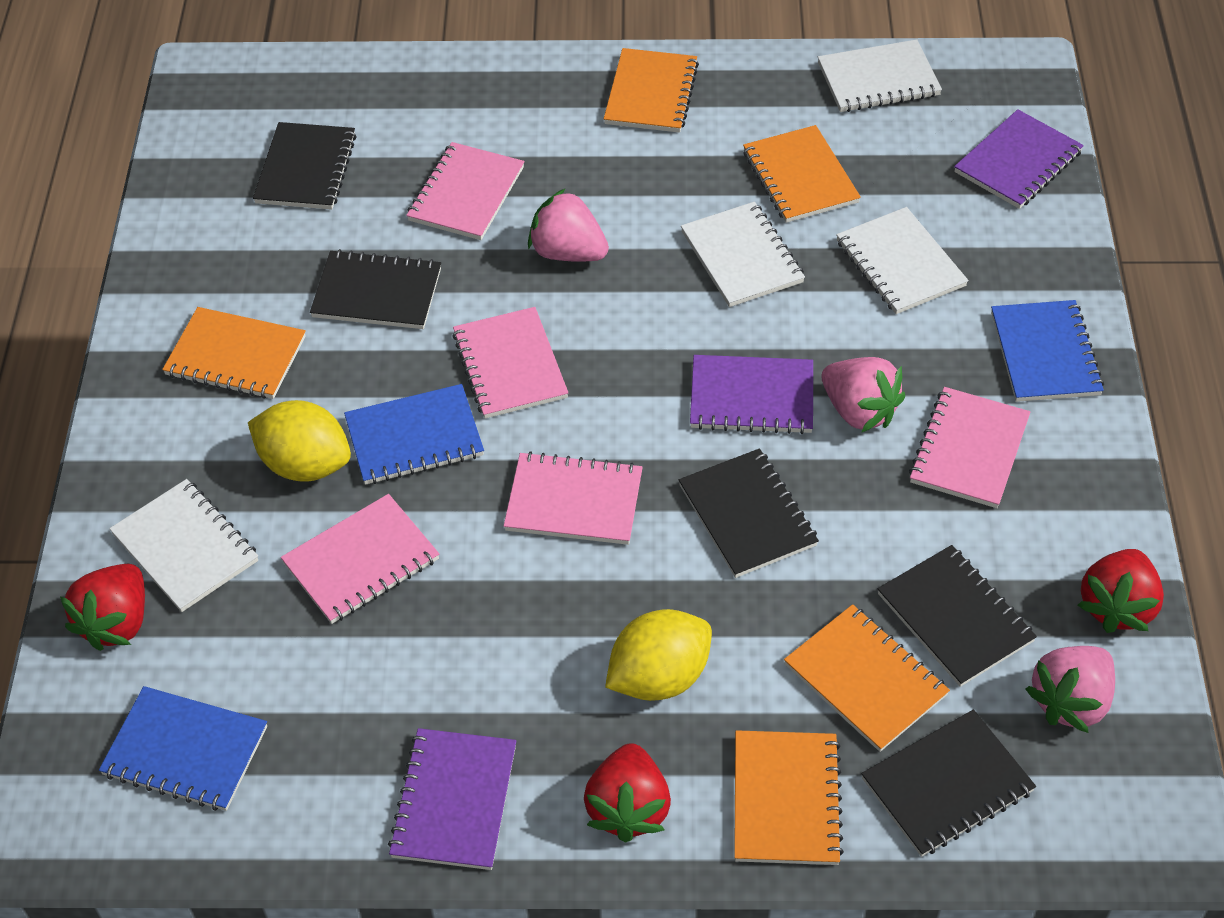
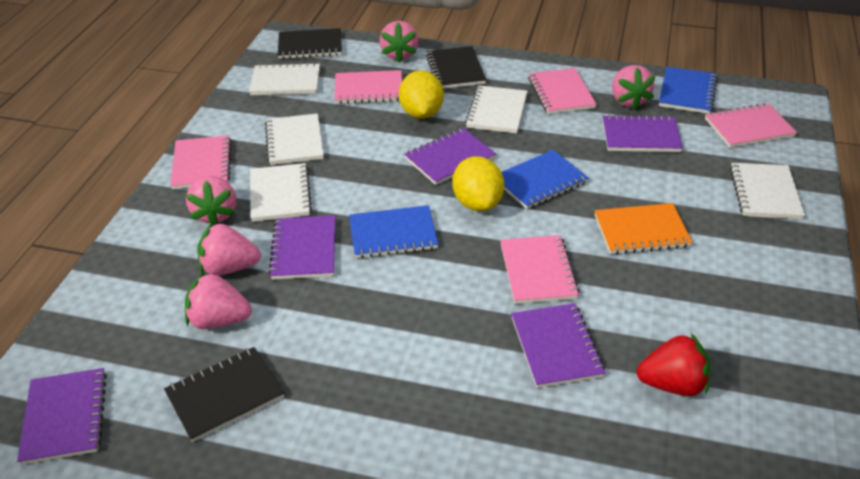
black notebook: [253,122,356,210] [310,249,441,329] [679,448,819,578] [861,709,1036,857] [878,545,1037,687] = 5 -> [164,347,284,442] [278,28,342,59] [426,46,486,89] = 3
orange notebook: [162,307,306,399] [604,48,699,133] [734,730,844,865] [743,125,861,223] [784,604,950,752] = 5 -> [594,203,693,254] = 1
pink strawberry: [528,188,609,262] [822,357,905,433] [1026,646,1115,733] = 3 -> [185,272,252,329] [186,176,236,226] [197,223,261,276] [379,21,419,63] [612,65,655,110] = 5
purple notebook: [388,728,516,870] [690,355,813,434] [954,109,1084,209] = 3 -> [17,368,107,465] [268,216,336,279] [404,128,496,185] [511,303,605,388] [603,115,683,152] = 5
red strawberry: [60,564,145,651] [584,743,671,843] [1078,549,1164,633] = 3 -> [637,333,710,396] = 1
white notebook: [109,479,258,612] [681,202,805,307] [818,40,942,112] [836,207,969,314] = 4 -> [249,63,320,95] [250,163,312,222] [265,113,324,165] [465,85,527,133] [730,163,805,219] = 5

